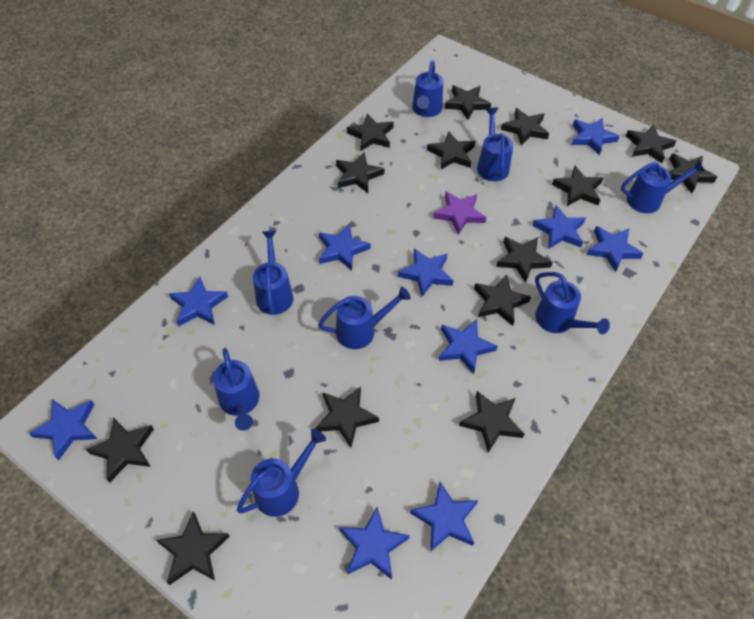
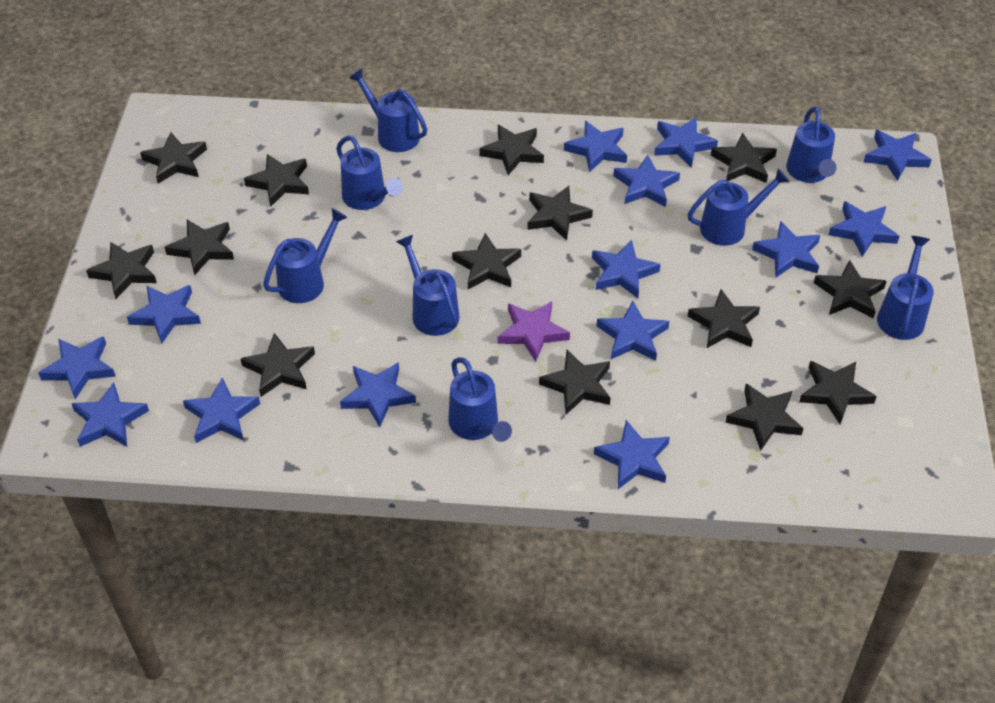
blue star: [29,399,97,460] [169,276,228,327] [319,224,371,271] [339,507,410,580] [398,248,453,297] [410,482,478,552] [439,319,498,374] [532,205,586,249] [571,118,620,155] [586,226,644,272] = 10 -> [38,336,115,399] [71,382,149,447] [127,285,201,344] [183,377,260,443] [340,362,416,427] [564,121,627,172] [592,240,661,298] [594,420,670,489] [597,301,669,361] [613,155,680,207] [654,117,718,168] [752,221,820,278] [828,201,900,257] [863,130,931,181] = 14

